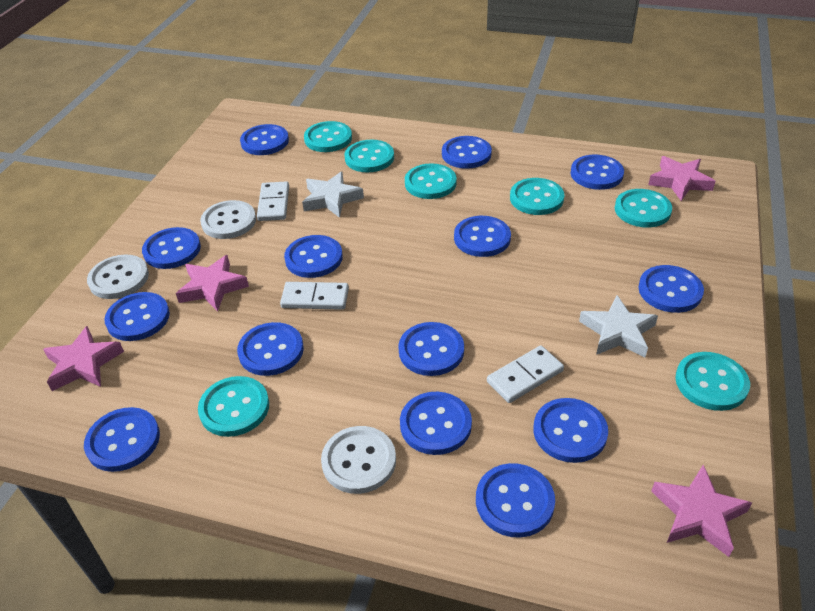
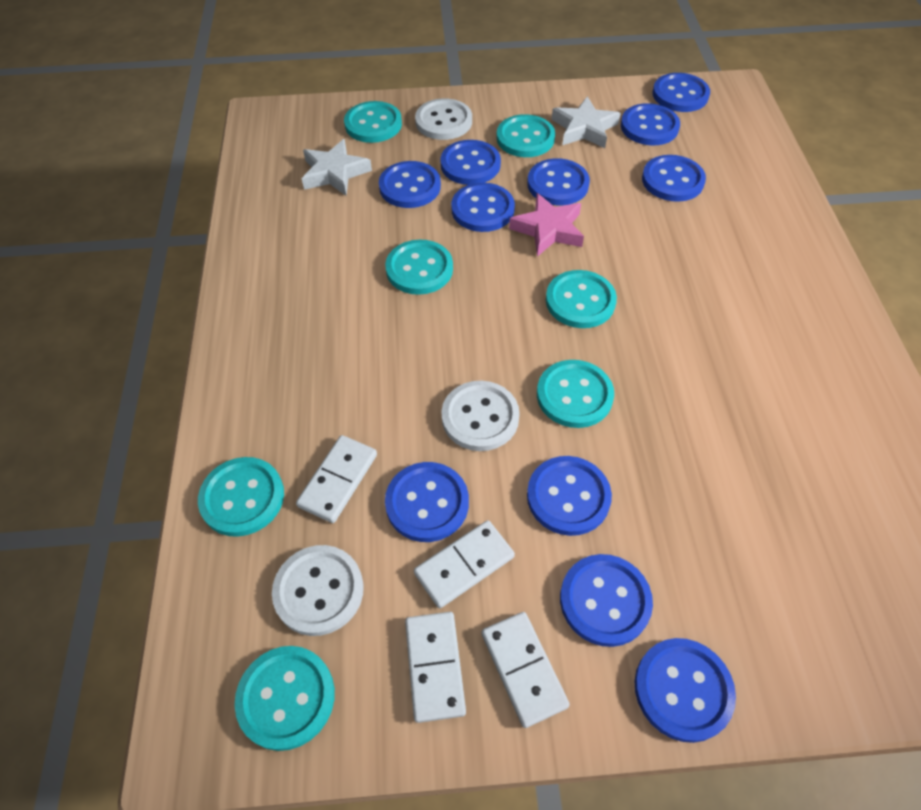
blue button: [84,407,160,472] [105,292,170,341] [142,227,201,269] [237,322,304,376] [240,124,289,155] [284,235,343,278] [398,322,464,376] [400,392,472,455] [442,136,492,169] [454,216,511,257] [476,463,555,538] [533,398,608,463] [571,155,624,190] [638,265,704,313] = 14 -> [379,161,441,208] [385,462,469,542] [440,140,501,185] [451,183,515,232] [527,158,590,205] [527,456,612,536] [560,554,653,647] [621,103,680,145] [635,638,736,743] [642,155,706,202] [653,73,710,112] = 11
pink star: [43,326,124,391] [176,255,249,312] [648,156,716,201] [651,465,752,557] = 4 -> [509,193,584,257] = 1
white domino: [257,181,289,221] [280,282,349,310] [487,345,564,403] = 3 -> [296,435,377,523] [405,612,466,723] [414,520,515,608] [482,612,570,728] = 4

